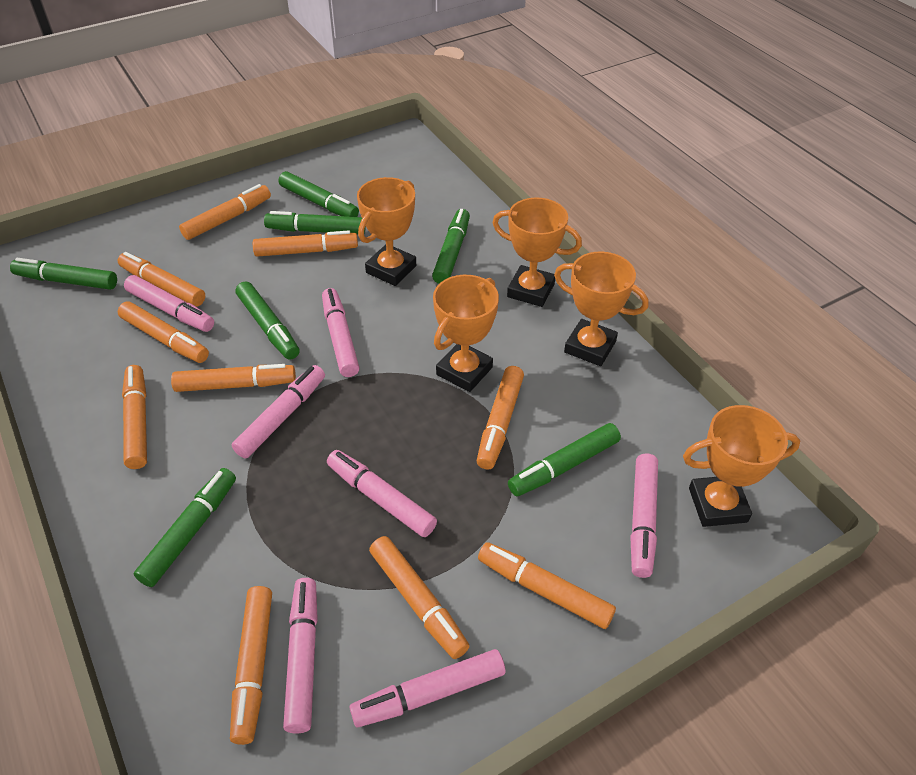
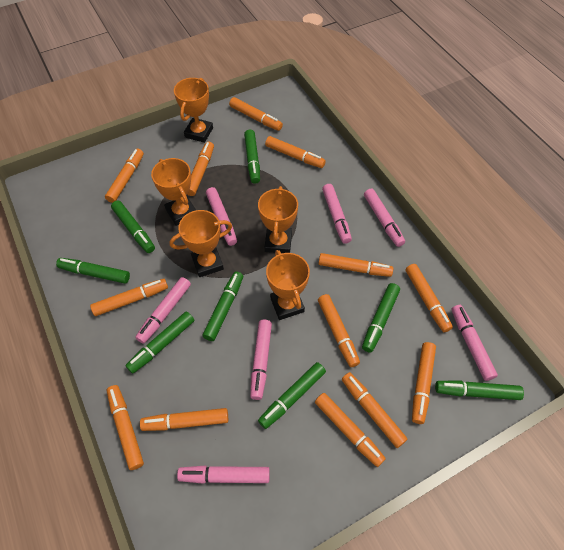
green marker: [10,258,117,290] [134,468,236,587] [236,281,300,360] [264,211,366,234] [279,171,359,217] [432,209,470,284] [508,423,621,496] = 7 -> [56,258,130,284] [111,200,155,253] [125,311,194,374] [202,271,243,341] [244,130,260,184] [258,362,326,429] [362,283,400,353] [435,381,524,400] = 8
orange marker: [118,252,205,307] [118,301,209,363] [122,365,147,469] [171,364,296,392] [179,184,271,240] [230,586,272,745] [253,230,358,257] [369,536,470,659] [477,366,524,470] [478,542,616,629] = 10 -> [90,279,168,316] [105,149,144,203] [106,385,144,470] [140,408,228,431] [187,142,214,196] [229,97,283,131] [265,136,326,168] [315,393,386,467] [318,294,360,367] [319,253,394,277] [342,372,407,448] [406,264,453,332] [412,342,436,424] = 13

